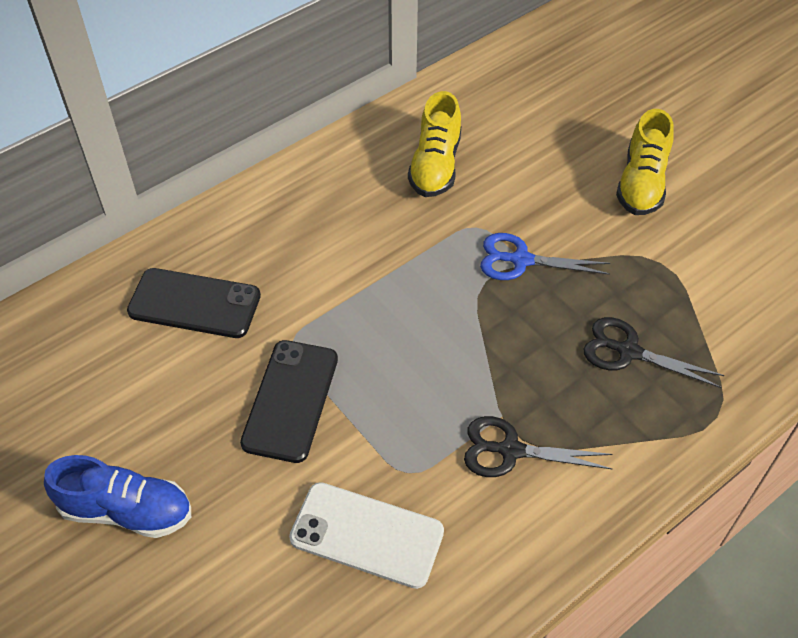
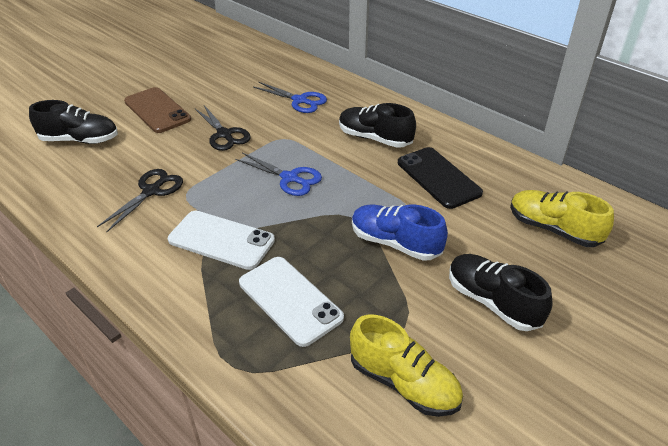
black phone: [127,268,261,338] [240,340,338,463] = 2 -> [398,147,483,209] = 1
black shoe: none = 0 -> [29,100,118,144] [339,103,416,148] [449,254,553,331] = 3
blue scissors: [480,233,610,280] = 1 -> [235,153,322,196] [253,82,327,113] = 2
brown phone: none = 0 -> [124,87,191,133] = 1
white phone: [289,482,444,589] = 1 -> [168,211,275,270] [239,257,344,347] = 2

